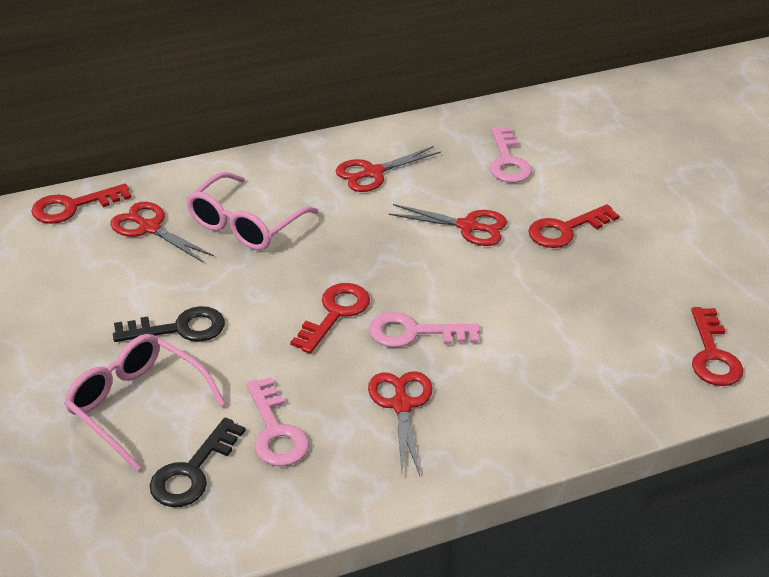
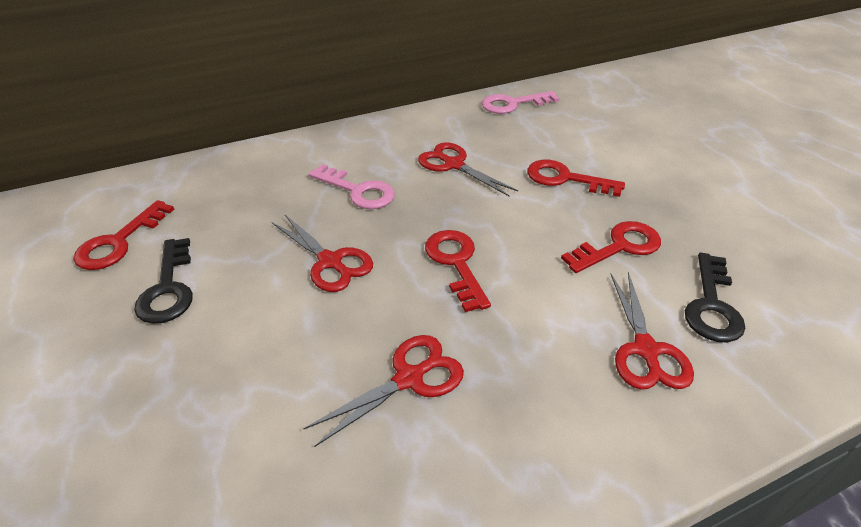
pink glasses: [64,334,225,471] [186,172,319,250] = 2 -> none = 0
pink key: [247,377,309,467] [369,312,480,347] [490,127,532,183] = 3 -> [308,164,395,209] [482,91,560,114] = 2

